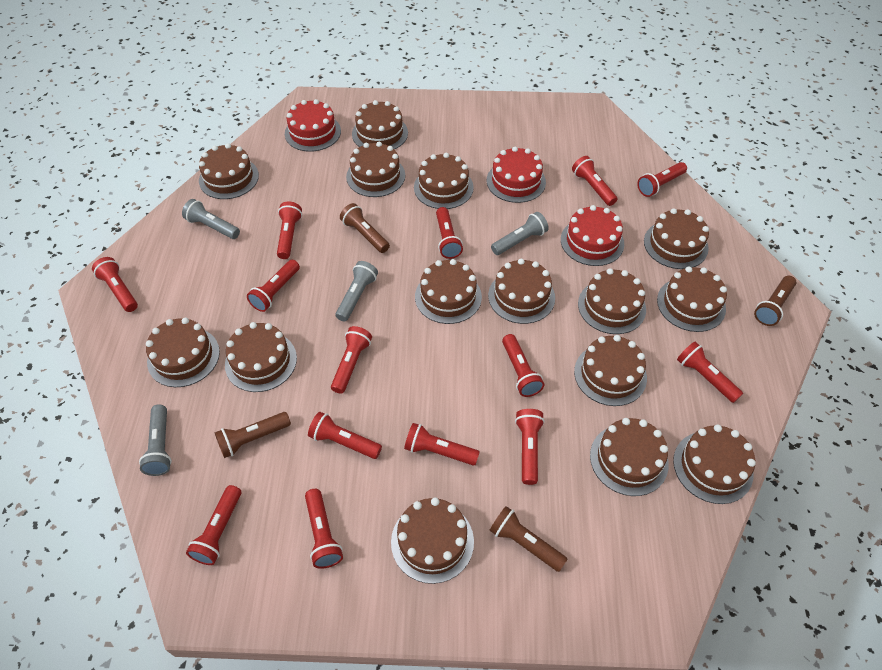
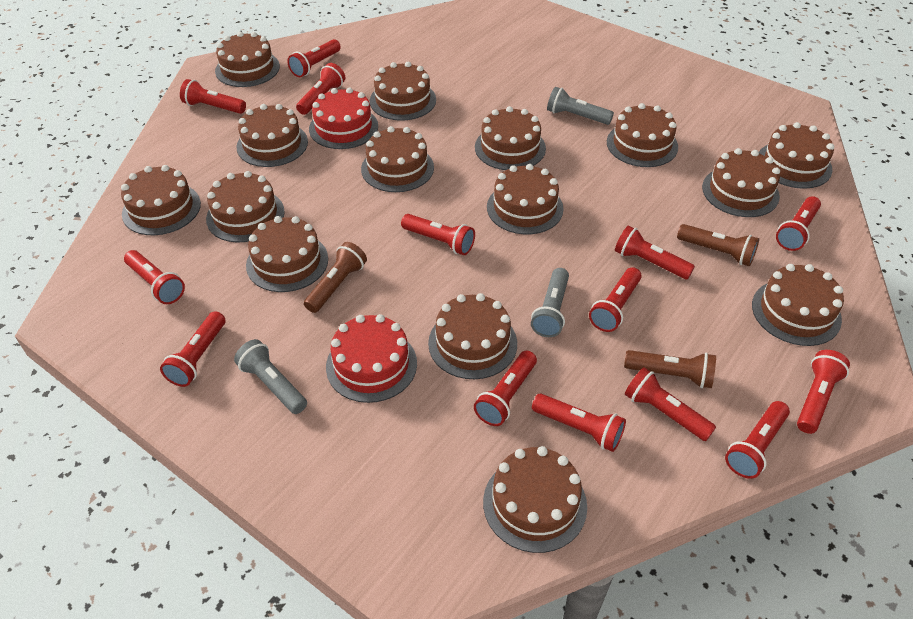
brown flashlight: [215,412,291,458] [340,203,390,253] [489,506,567,572] [754,276,797,326] = 4 -> [304,242,367,313] [624,350,716,388] [677,224,759,266] = 3
grey flashlight: [139,404,172,476] [182,199,240,239] [335,261,378,322] [491,212,549,255] = 4 -> [234,339,307,414] [531,268,569,337] [547,87,614,125] = 3
red cake: [285,99,341,152] [487,147,546,203] [561,205,624,266] = 3 -> [309,88,378,149] [326,314,417,403] = 2

